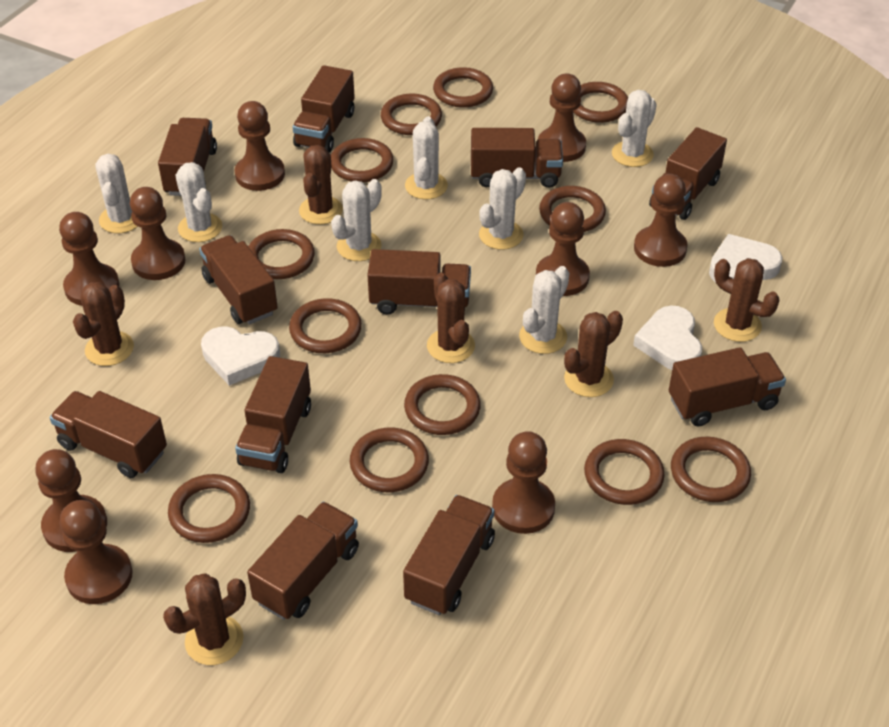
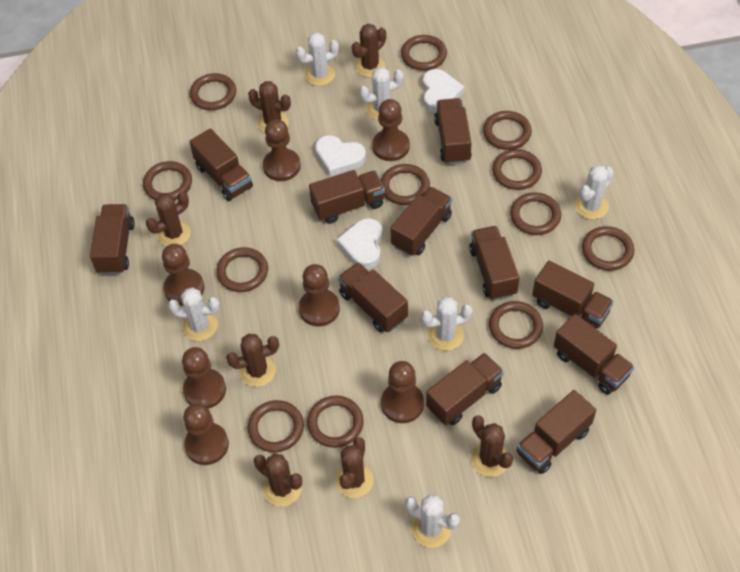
brown cactus: [73,282,134,366] [163,573,246,665] [299,145,343,225] [427,273,475,363] [564,311,623,397] [714,258,779,342] = 6 -> [146,191,191,246] [226,334,279,387] [248,81,291,133] [254,453,302,507] [335,437,374,498] [352,24,386,77] [471,416,513,477] = 7
brown pawn: [35,449,107,552] [59,212,119,306] [60,500,133,604] [130,187,185,280] [235,101,285,191] [492,431,555,534] [536,202,590,296] [538,74,586,162] [634,174,687,267] = 9 -> [162,244,204,306] [182,347,226,409] [183,403,229,465] [263,119,301,181] [299,264,340,326] [372,99,410,161] [381,361,424,423] = 7
white cactus: [95,154,138,233] [175,162,222,242] [331,179,382,261] [405,116,448,200] [479,167,526,250] [519,266,569,354] [612,90,657,167] = 7 -> [168,287,220,341] [296,32,339,86] [359,67,404,120] [405,495,460,548] [421,297,473,351] [575,165,614,219] = 6

